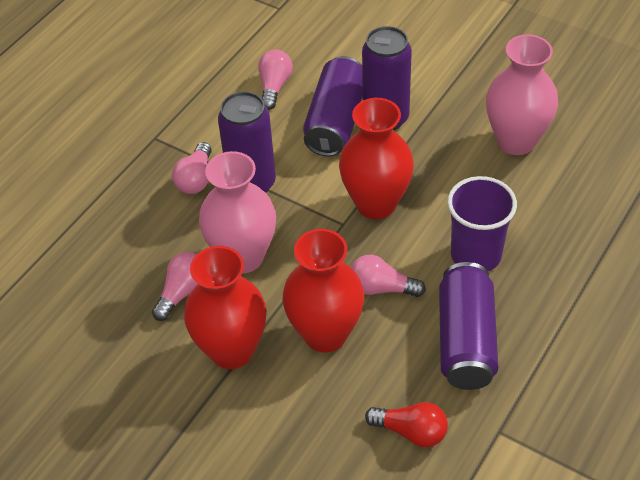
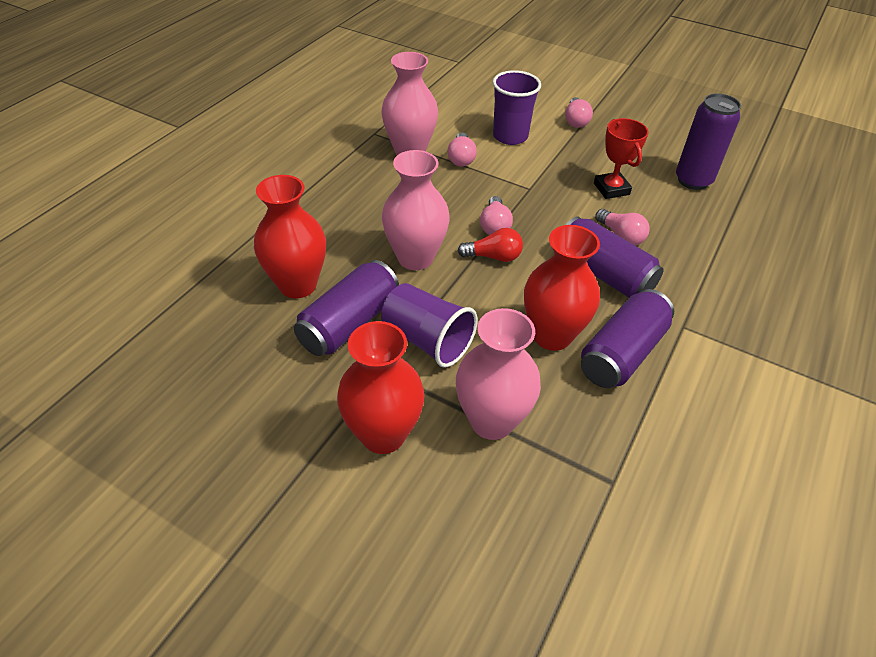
pink vase: [199,151,276,274] [486,34,558,155] = 2 -> [382,52,438,155] [382,150,450,270] [456,308,541,440] = 3
purple cup: [447,176,517,271] = 1 -> [381,283,478,368] [493,70,541,145] = 2
red trophy: none = 0 -> [594,118,649,199] = 1

